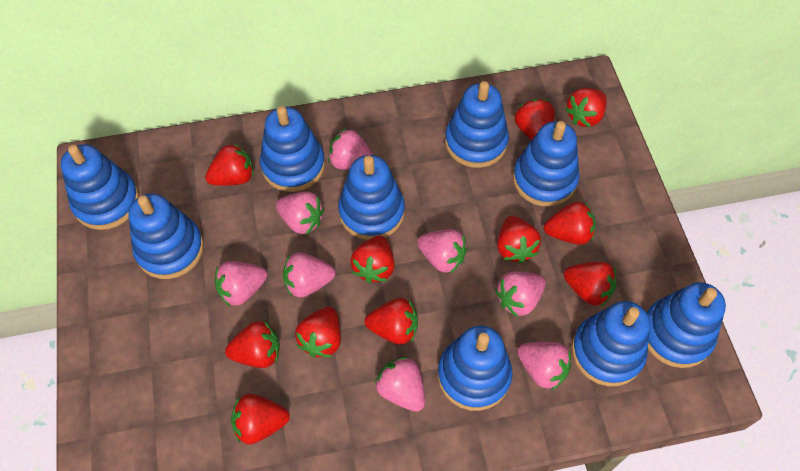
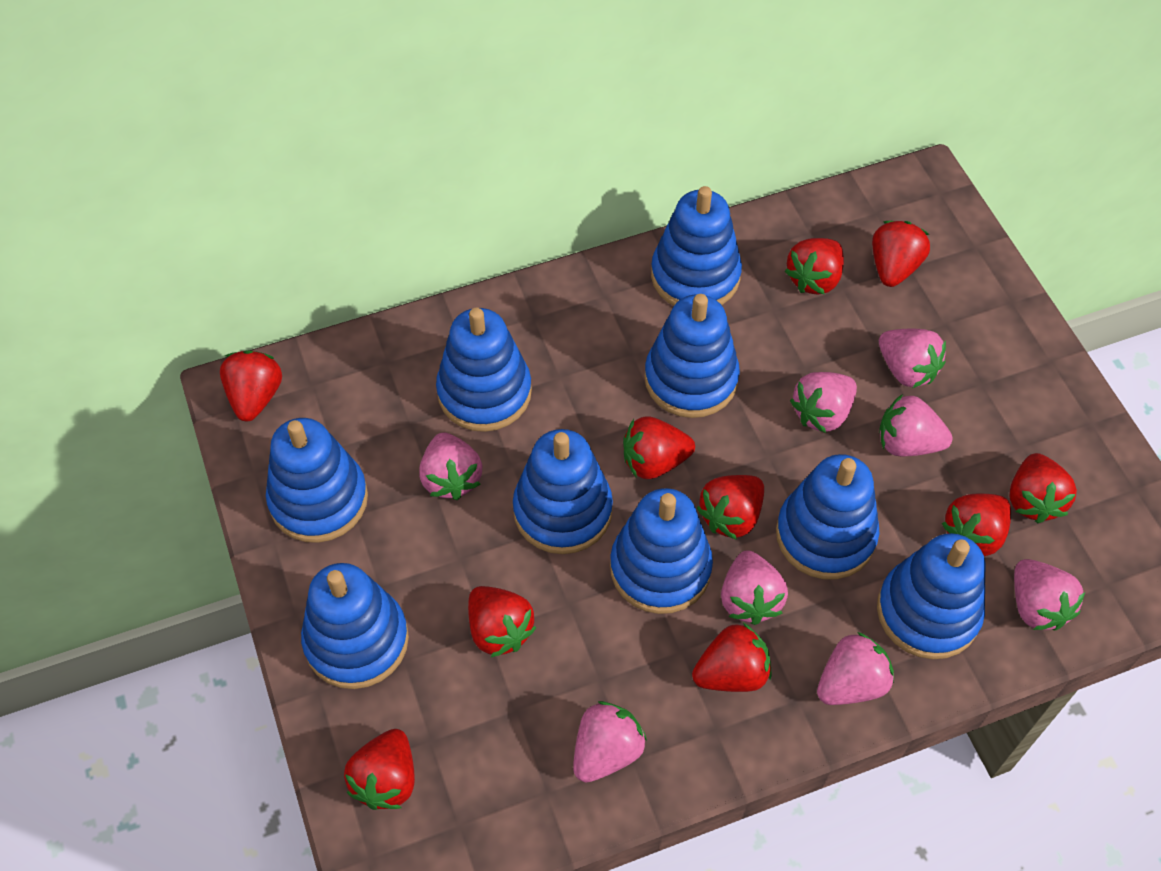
red strawberry: [205,143,254,186] [225,321,280,368] [231,394,290,444] [295,307,341,357] [350,236,394,284] [365,298,418,345] [497,216,541,264] [515,99,555,140] [544,202,596,245] [564,261,616,307] [565,88,607,127] = 11 -> [220,350,282,422] [344,729,415,810] [468,586,536,657] [623,416,695,479] [692,623,772,692] [697,475,764,540] [785,238,844,295] [872,221,930,287] [942,494,1011,556] [1009,453,1077,524] = 10

